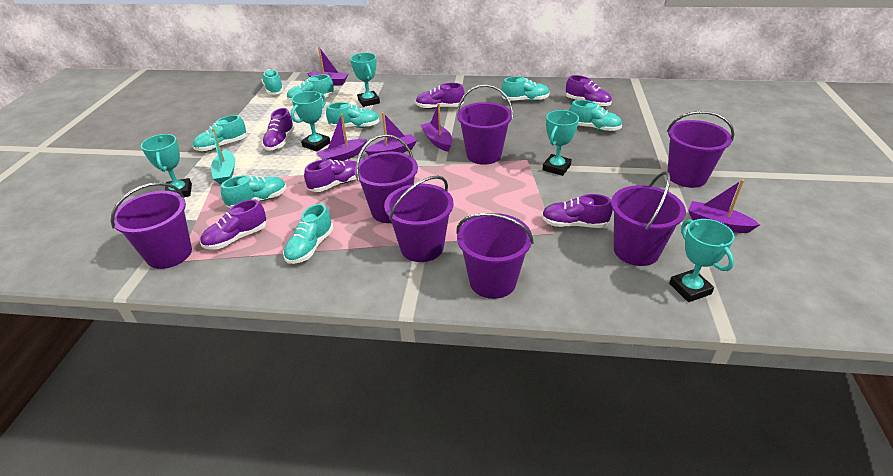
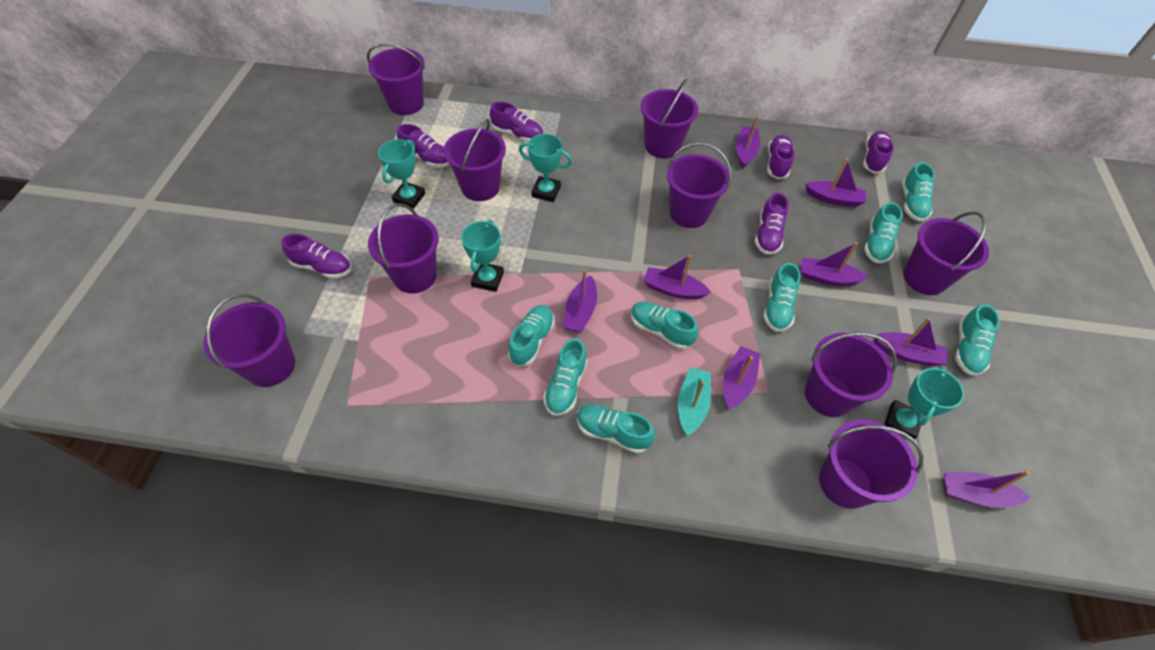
purple boat: [307,47,348,86] [317,114,367,161] [365,112,417,155] [421,103,453,152] [688,179,760,233] = 5 -> [563,269,597,332] [644,255,711,299] [723,346,760,409] [736,116,760,169] [801,242,869,286] [805,158,866,207] [874,318,947,366] [944,471,1031,508] = 8
purple bucket: [110,182,192,269] [355,134,418,223] [384,176,453,262] [456,213,534,299] [457,84,513,165] [611,171,686,266] [667,111,734,188] = 7 -> [203,294,295,387] [367,44,425,115] [368,203,439,293] [444,119,506,201] [641,79,698,159] [667,142,732,228] [805,332,897,417] [819,420,924,509] [903,211,989,295] = 9
turquoise trophy: [141,134,192,197] [291,91,330,152] [350,53,380,107] [542,110,579,176] [669,219,735,302] = 5 -> [378,139,425,209] [461,220,504,292] [519,134,572,202] [884,366,964,439] = 4

